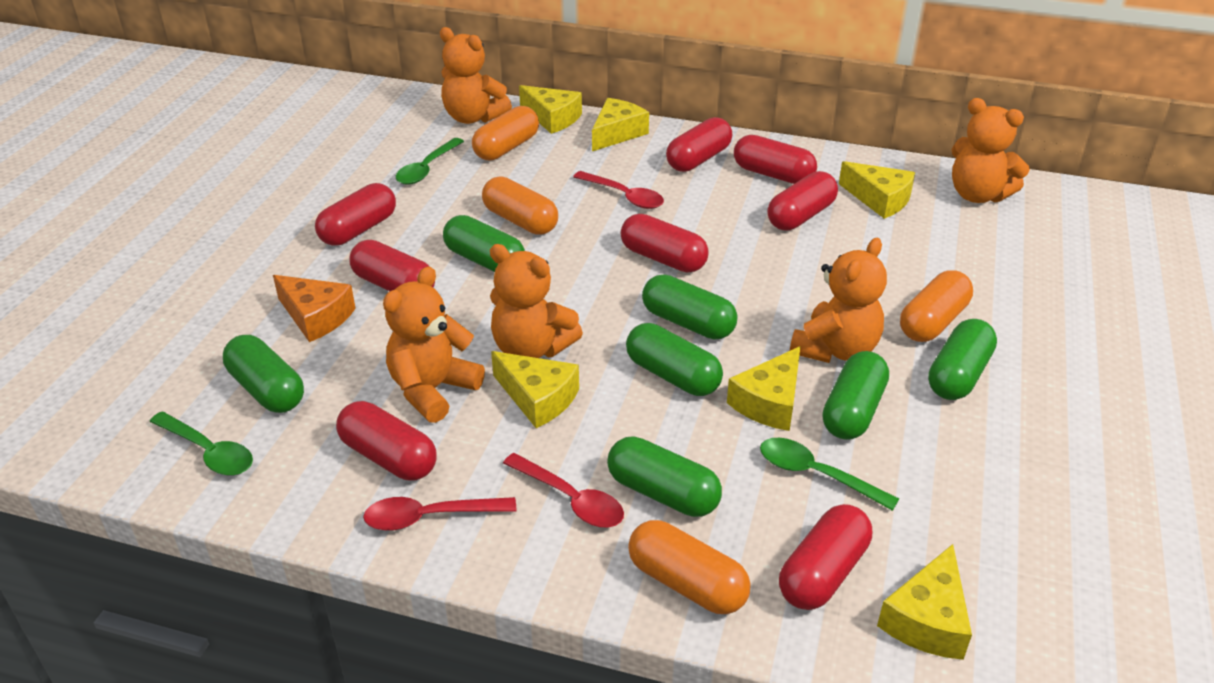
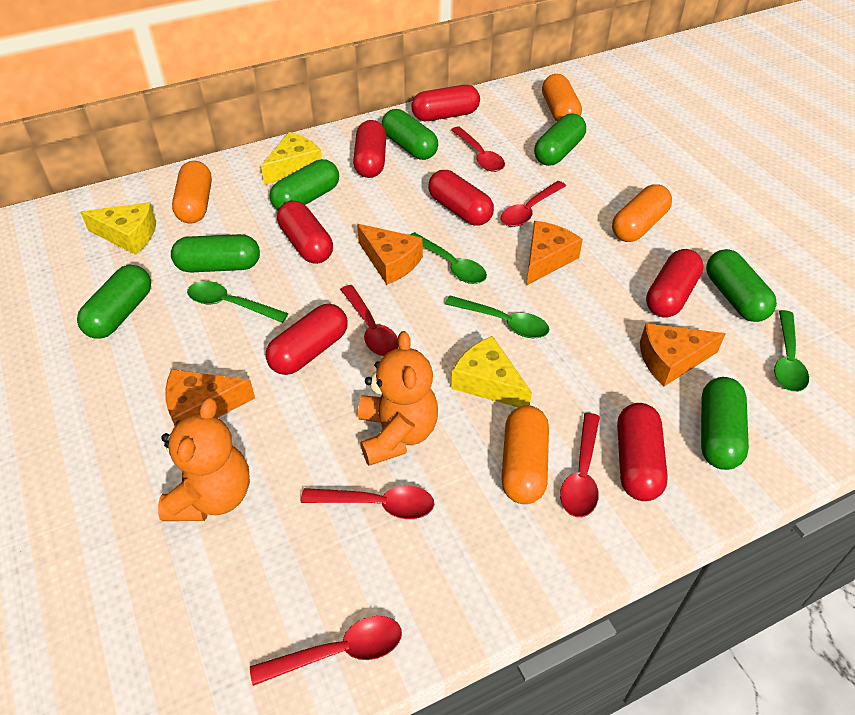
green spoon: [149,412,253,475] [396,138,464,185] [760,438,899,511] = 3 -> [187,281,289,323] [410,232,487,284] [445,295,549,338] [774,310,809,392] = 4
orange cheese: [273,275,356,342] = 1 -> [165,369,255,426] [357,224,423,285] [526,221,583,286] [640,323,726,387] = 4
orange teddy bear: [383,266,485,423] [440,27,512,124] [490,244,583,358] [790,238,887,363] [952,98,1030,203] = 5 -> [158,398,250,521] [358,331,438,466] = 2
red capsule: [315,183,396,246] [336,401,436,481] [350,240,435,291] [620,214,709,273] [666,117,732,172] [734,135,817,184] [767,171,838,230] [779,504,872,610] = 8 -> [266,304,348,375] [277,200,333,264] [353,120,386,178] [411,85,480,121] [428,170,494,226] [617,403,668,501] [646,249,704,318] = 7
red spoon: [363,497,516,531] [503,453,624,527] [573,171,664,209] = 3 -> [250,616,402,686] [301,486,434,519] [340,285,398,356] [451,126,505,172] [501,181,566,227] [560,413,600,517] = 6
yellow cheese: [491,351,579,428] [519,85,582,134] [592,98,649,151] [727,346,800,431] [839,161,915,219] [877,544,972,660] = 6 -> [80,202,156,255] [261,132,322,185] [451,336,532,407] = 3

